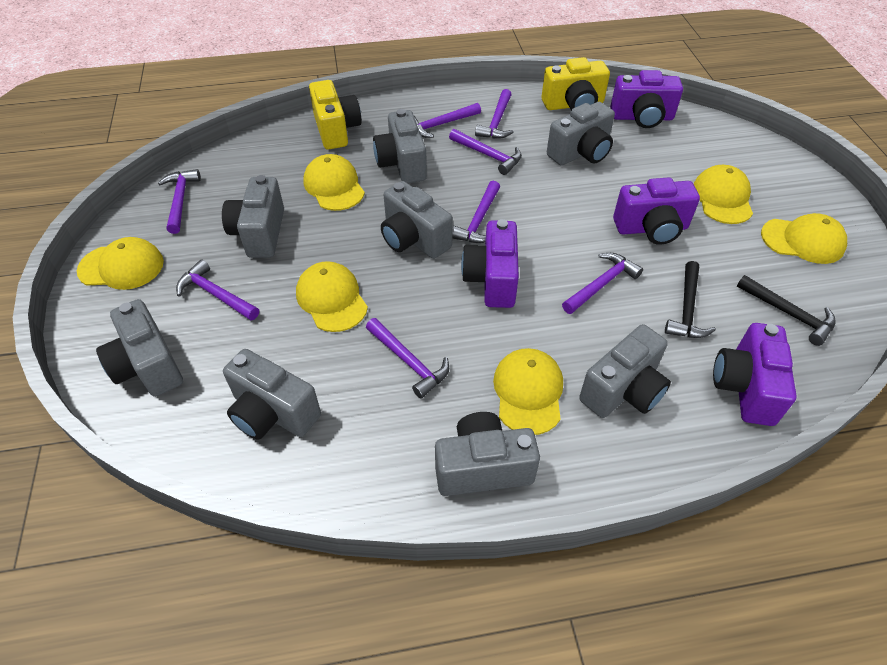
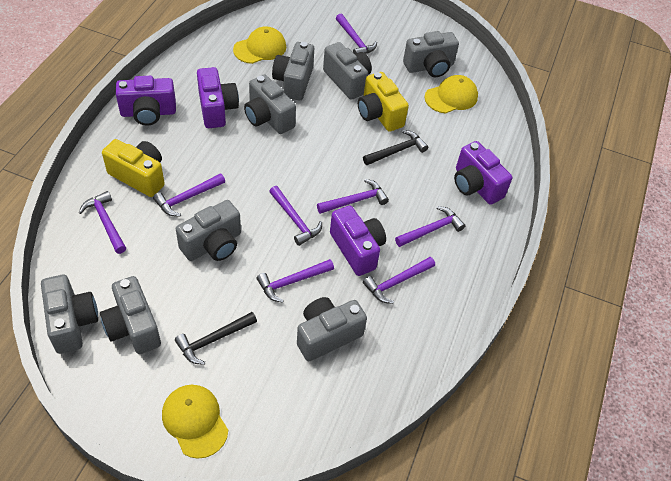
yellow cap: [77,237,164,290] [296,261,368,332] [303,154,365,211] [493,348,563,435] [694,165,753,224] [761,213,847,264] = 6 -> [162,385,228,459] [233,26,286,64] [424,75,478,113] = 3

